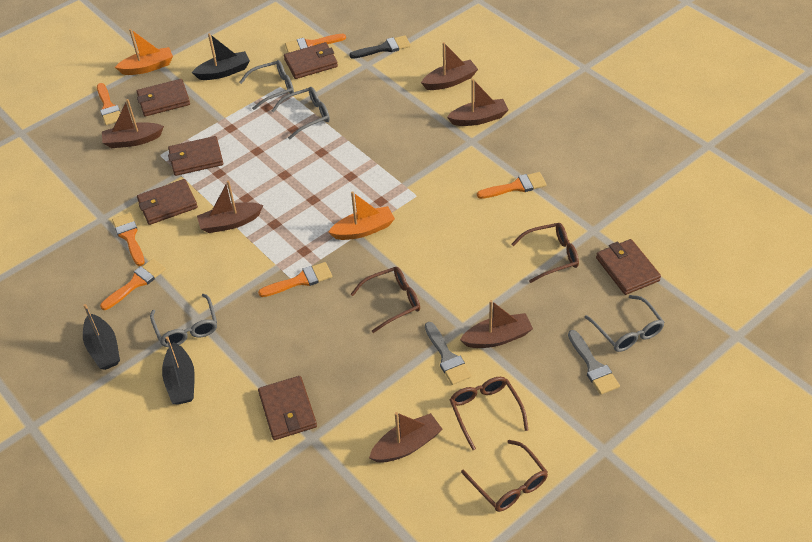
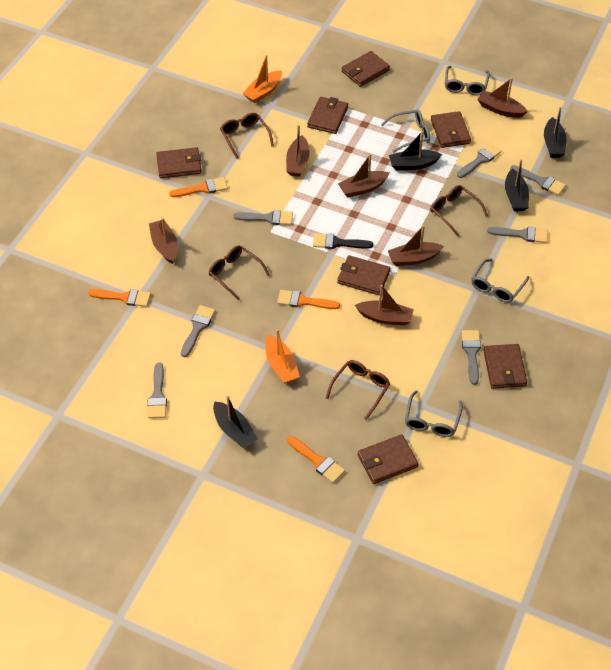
black boat: [83,304,120,370] [162,336,195,405] [192,33,250,80] = 3 -> [213,396,258,448] [389,131,442,171] [505,159,529,212] [544,106,566,158] = 4
brown wallet: [137,79,190,116] [137,179,198,225] [168,136,223,176] [258,376,317,440] [284,42,338,79] [596,239,661,295] = 6 -> [156,147,202,178] [307,97,348,134] [337,255,390,295] [342,51,390,87] [358,434,419,484] [431,111,471,148] [483,344,527,389] = 7
grey brush: [425,322,471,385] [568,330,620,395] = 2 -> [147,363,167,418] [181,305,215,357] [233,210,293,225] [457,143,502,178] [462,330,481,385] [487,227,548,243] [510,165,566,195] = 7
orange brush: [97,83,120,125] [100,259,166,310] [112,213,145,266] [258,262,332,297] [285,34,346,53] [477,172,547,199] = 6 -> [88,289,151,307] [169,177,228,197] [277,290,340,309] [287,436,345,483] = 4

